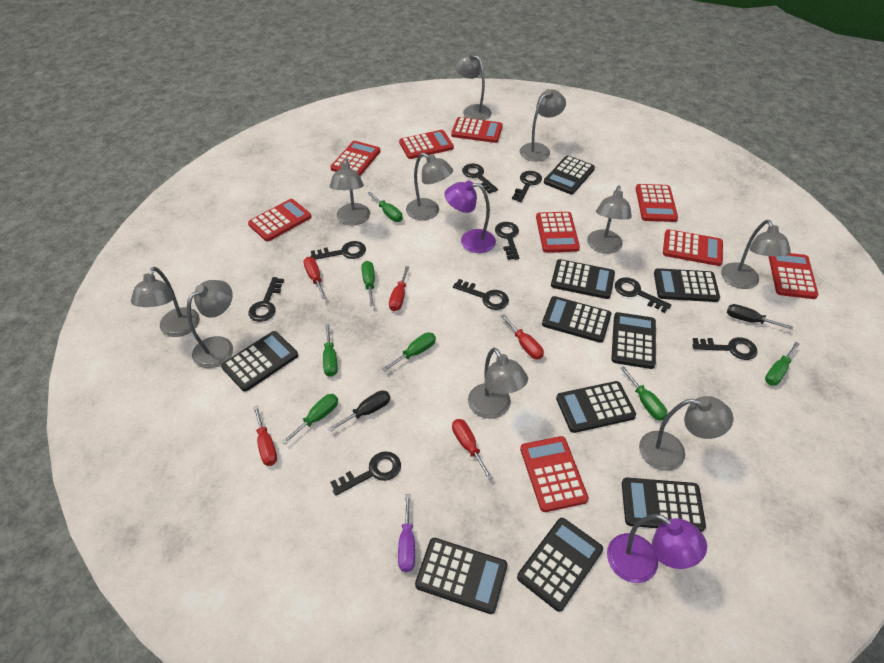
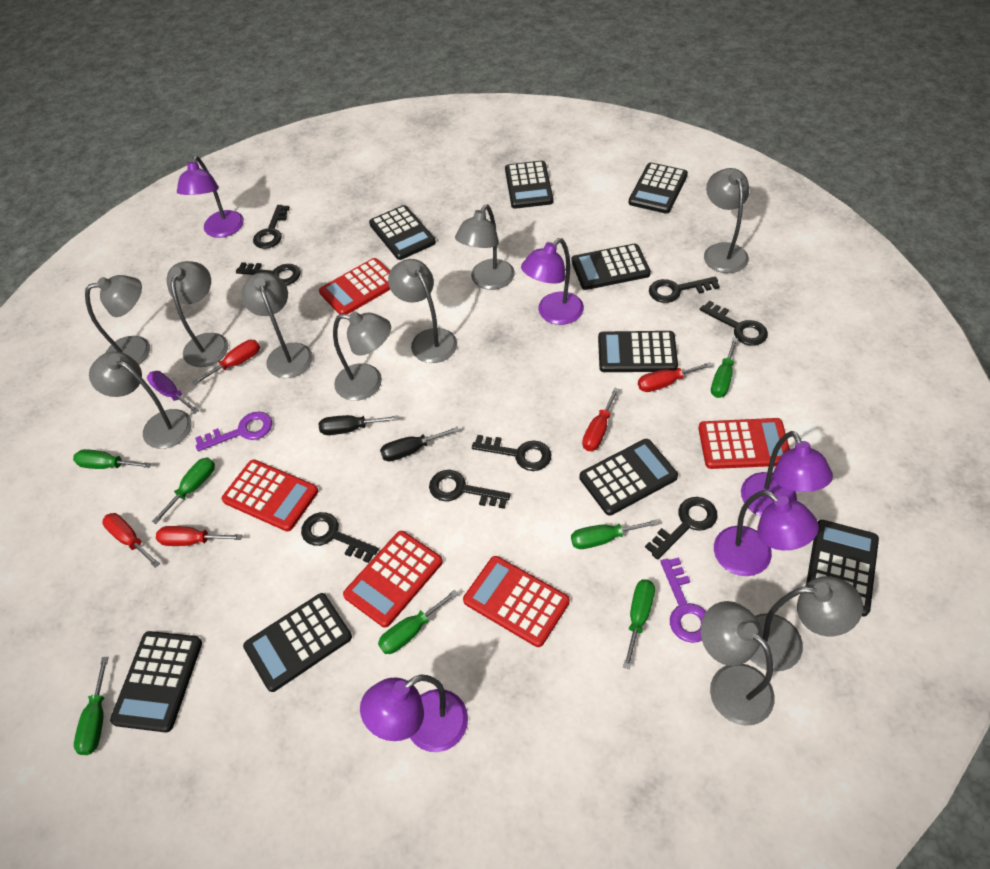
black calculator: [221,331,298,392] [415,538,507,614] [517,518,603,612] [542,296,611,343] [544,156,595,194] [551,259,615,299] [556,381,636,433] [611,312,656,369] [622,478,706,532] [654,268,720,302] = 10 -> [110,631,202,733] [243,593,352,692] [369,205,436,260] [505,161,553,209] [571,244,651,290] [580,439,678,516] [598,331,678,372] [629,163,688,214] [806,520,879,617] = 9
black key: [248,277,284,322] [310,241,366,260] [330,451,401,496] [453,279,509,310] [462,163,498,194] [495,222,519,260] [512,171,542,202] [615,277,671,313] [692,337,757,360] = 9 -> [236,262,301,285] [253,205,290,249] [301,512,379,563] [429,470,511,509] [472,435,551,471] [645,497,718,560] [649,277,720,303] [700,300,768,346] = 8
purple key: none = 0 -> [195,411,272,451] [660,557,707,643] = 2
purple lamp: [444,180,496,253] [607,514,707,583] = 2 -> [177,156,244,238] [360,675,468,752] [521,238,584,325] [714,490,819,576] [741,431,833,516] = 5
red calculator: [248,199,311,241] [330,141,381,176] [399,130,454,159] [451,117,503,143] [520,436,589,512] [536,212,580,253] [636,184,678,222] [663,229,723,266] [768,253,818,299] = 9 -> [222,460,318,532] [319,258,390,315] [343,531,443,627] [463,556,570,647] [698,418,790,469] = 5

